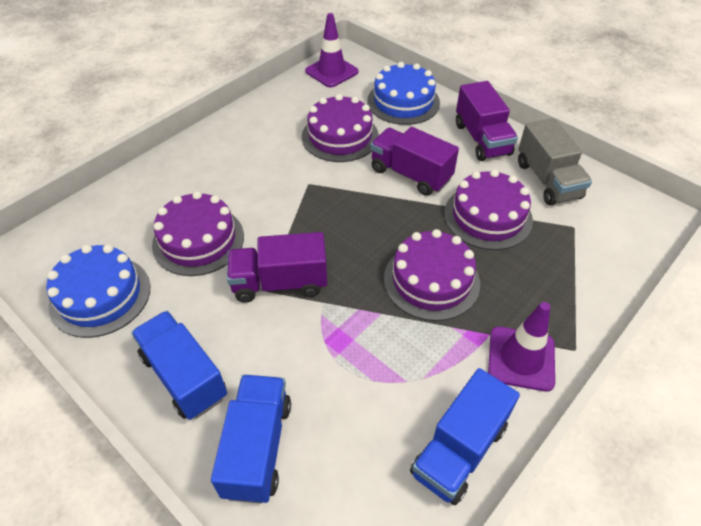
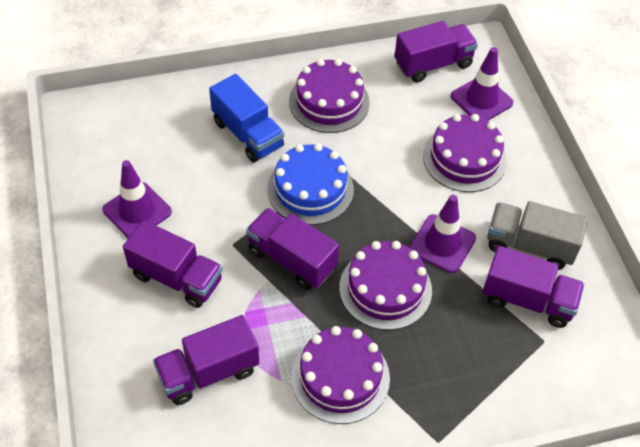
blue cake: [46,244,150,338] [367,62,440,125] = 2 -> [267,143,354,225] = 1
blue truck: [131,311,227,420] [211,375,291,504] [410,368,520,505] = 3 -> [209,74,284,163] = 1
purple traffic cone: [305,13,359,88] [488,302,555,392] = 2 -> [103,160,172,238] [409,195,476,273] [451,47,513,121] = 3
purple truck: [227,232,327,302] [370,127,459,196] [456,81,518,161] = 3 -> [123,220,222,308] [153,315,259,405] [246,208,339,290] [395,21,478,82] [482,246,585,328] = 5

